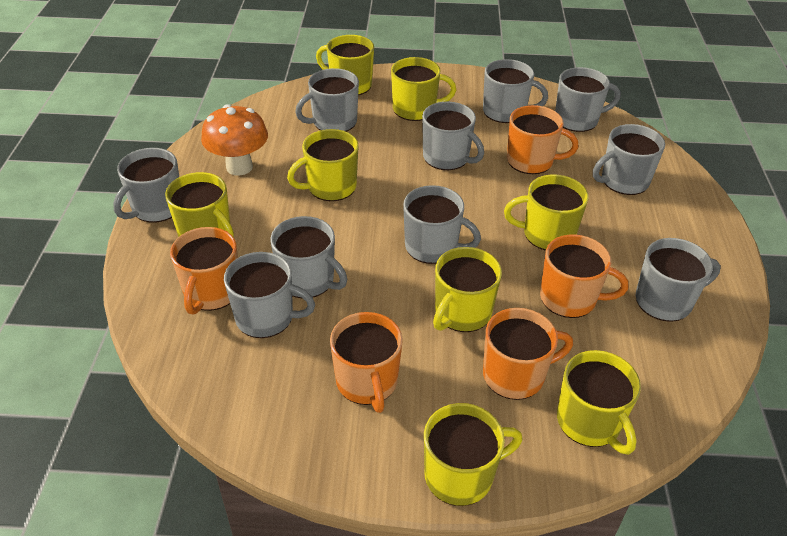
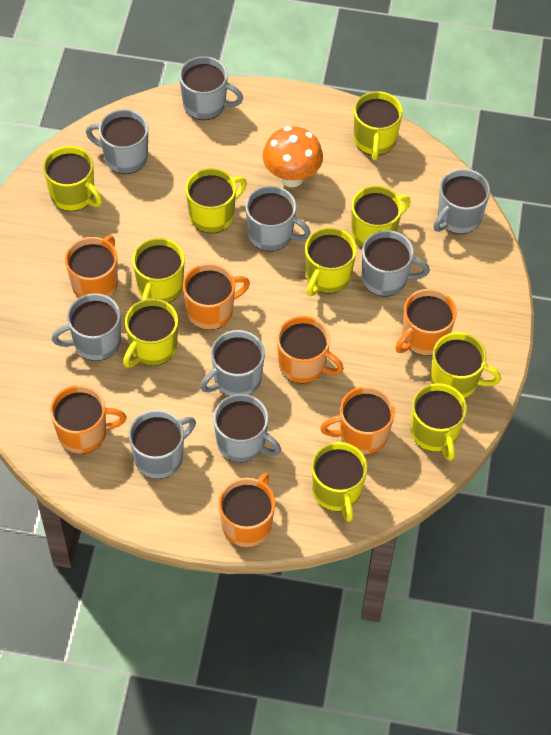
grey mug: [113,148,179,223] [224,252,315,338] [270,216,347,298] [295,68,359,132] [403,185,481,264] [422,102,484,170] [483,59,548,123] [555,67,621,132] [593,124,665,195] [635,238,721,322] = 10 -> [52,293,121,361] [86,109,148,174] [129,410,196,479] [179,56,243,120] [200,330,265,396] [213,394,281,463] [245,186,311,251] [362,230,430,297] [433,169,490,234] = 9
orange mug: [170,227,238,315] [330,312,403,413] [483,308,573,400] [507,105,578,174] [540,234,628,318] = 5 -> [50,385,126,454] [65,235,118,298] [183,263,250,330] [219,473,275,547] [277,316,344,384] [320,386,395,455] [395,289,457,356] = 7
yellow mug: [165,172,234,237] [287,129,359,201] [316,35,374,95] [391,57,456,121] [424,403,522,506] [433,247,502,332] [504,174,588,250] [557,350,641,455] = 8 -> [43,146,102,211] [123,298,178,368] [132,238,184,303] [186,168,247,233] [305,227,357,296] [311,442,367,522] [351,186,411,248] [354,91,403,160] [411,383,467,461] [431,332,501,398] = 10

